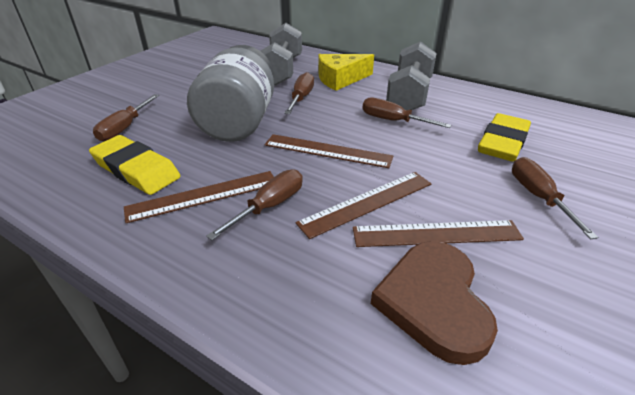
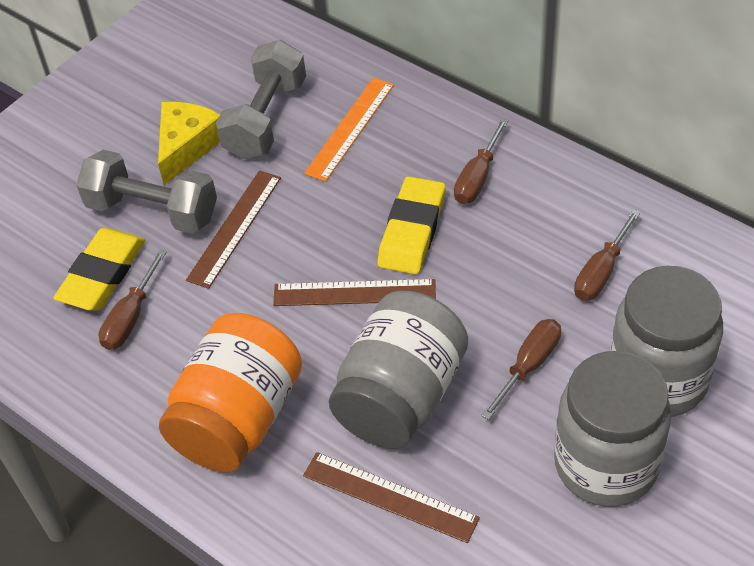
brown heart: [371,241,498,365] = 1 -> none = 0
brown ruler: [124,171,274,223] [265,134,393,168] [296,172,432,239] [353,220,524,247] = 4 -> [186,170,281,289] [273,279,436,306] [303,452,480,543] = 3
brown screwdriver: [93,94,159,142] [206,169,303,240] [284,72,314,114] [362,97,451,128] [512,157,599,239] = 5 -> [99,249,167,350] [454,118,508,204] [481,319,561,420] [574,209,641,301] = 4
grey jar: [187,45,274,142] = 1 -> [329,291,468,449] [554,351,671,507] [610,266,723,417] = 3
orange jar: none = 0 -> [159,313,302,473] = 1
orange ruler: none = 0 -> [304,78,394,182] = 1

